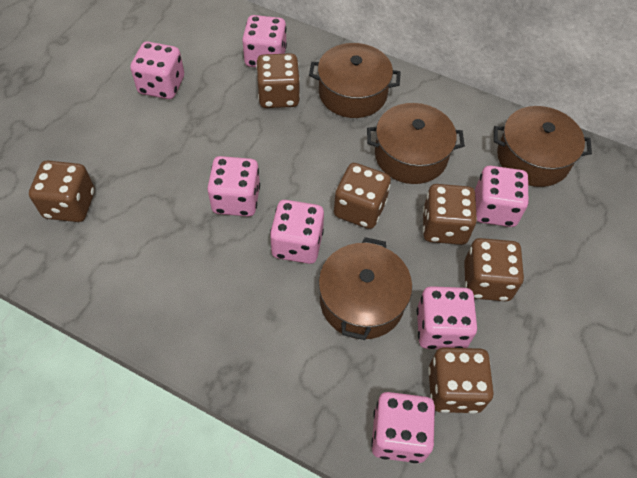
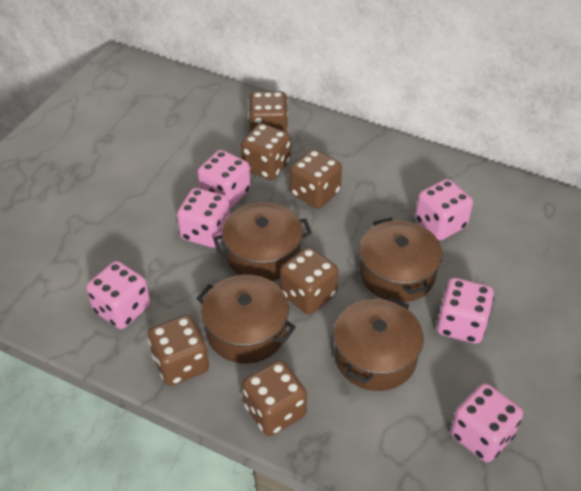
pink dice: [130,42,184,99] [207,156,260,217] [242,15,287,67] [270,200,324,264] [371,392,435,463] [417,286,477,349] [475,166,529,227] = 7 -> [86,261,150,329] [177,188,230,248] [198,150,251,209] [415,179,473,240] [437,278,494,344] [450,383,523,462] = 6

